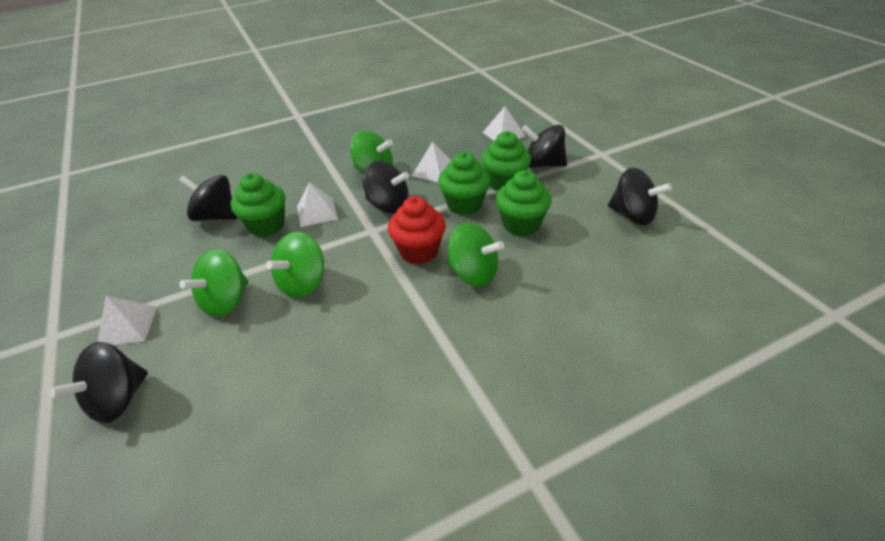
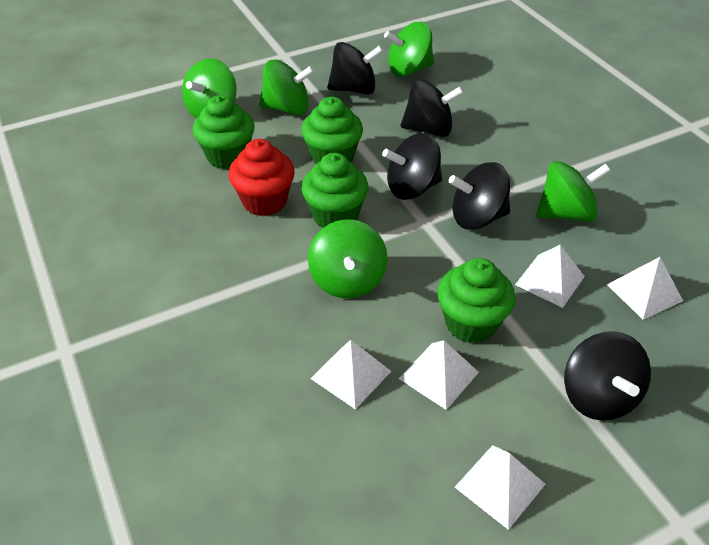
green spinning top: [179,249,249,317] [266,232,324,298] [350,131,393,173] [447,222,504,287] = 4 -> [182,58,237,119] [259,59,315,115] [308,219,388,299] [384,22,434,77] [536,161,611,222] = 5
white pyramid: [97,296,157,345] [297,182,338,227] [412,141,451,182] [482,107,526,141] = 4 -> [310,340,391,410] [398,340,479,410] [455,445,545,530] [515,245,585,308] [607,257,683,320] = 5

